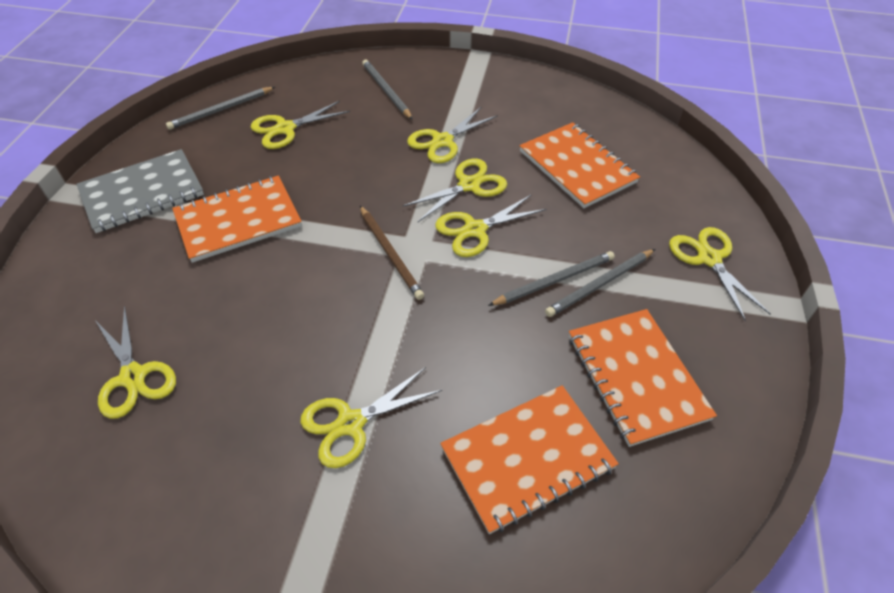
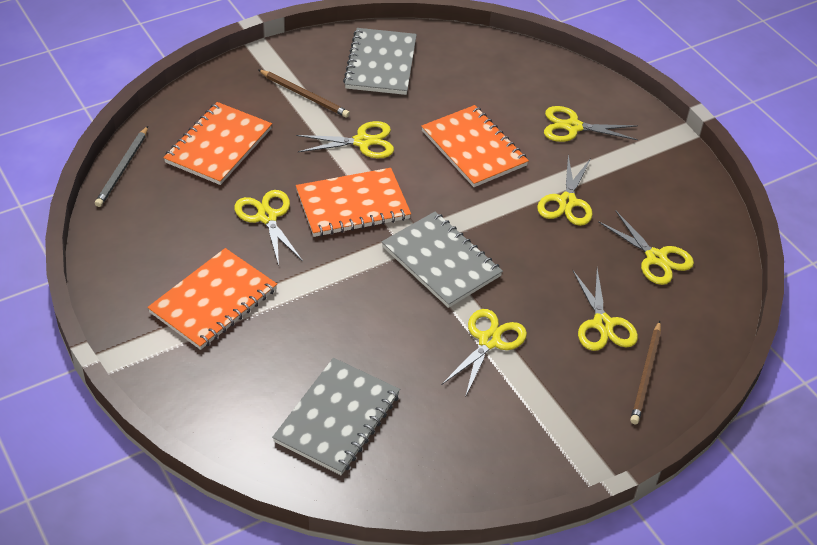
brown pencil: [360,206,424,300] = 1 -> [259,70,350,118] [630,321,661,424] = 2
grey notebook: [76,149,204,233] = 1 -> [272,358,400,475] [343,28,417,95] [382,212,503,308] = 3
grey pencil: [166,87,275,130] [362,60,413,120] [488,251,615,306] [545,249,655,317] = 4 -> [95,126,148,207] = 1

